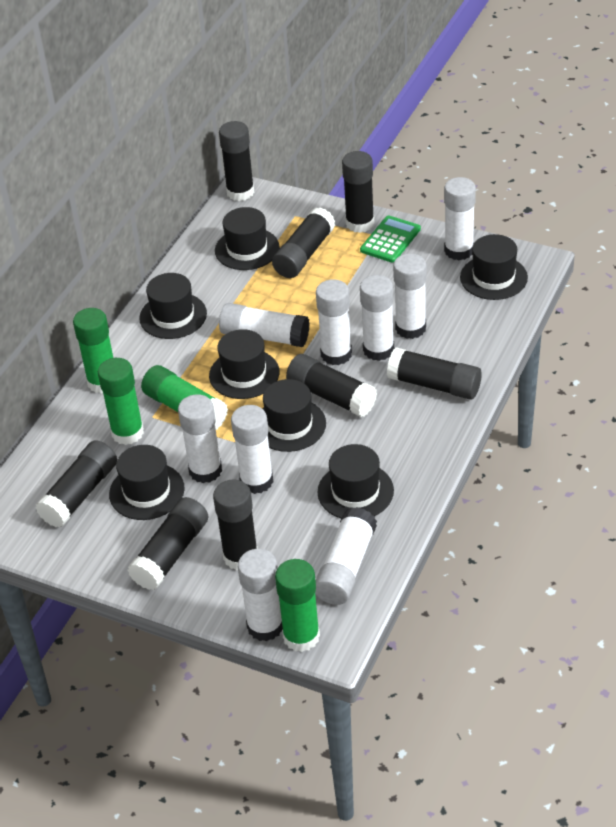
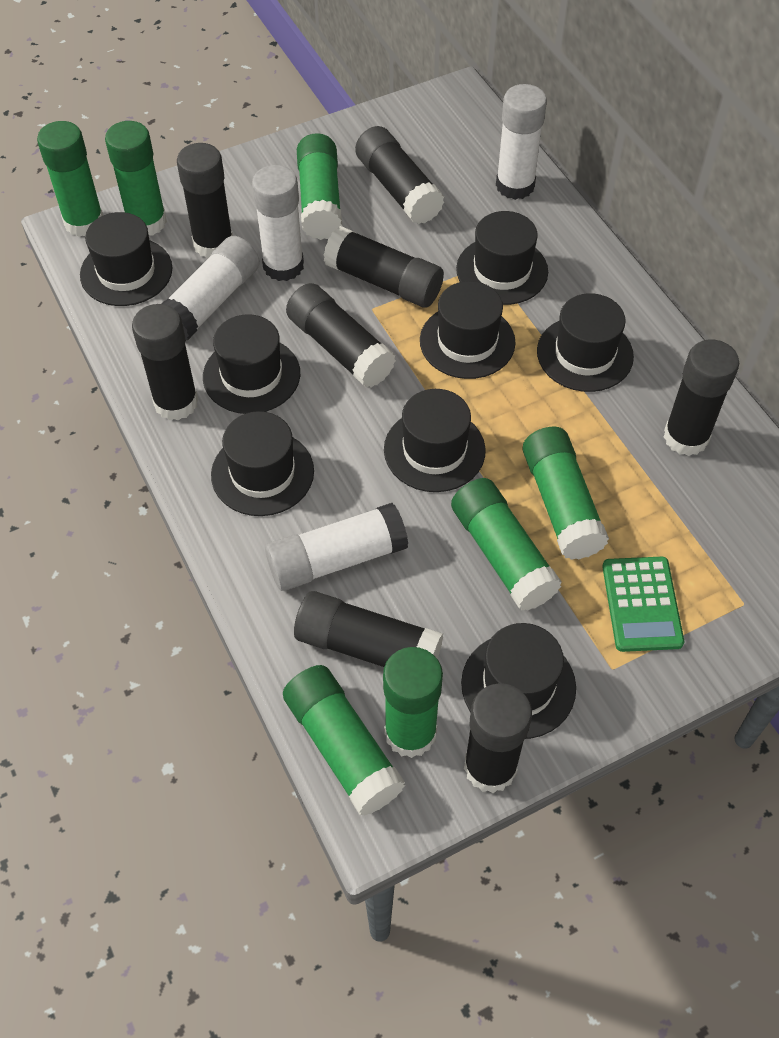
black hat: [109,445,185,520] [139,273,207,339] [209,329,279,399] [215,207,280,270] [262,379,326,452] [317,444,394,518] [460,234,528,300] = 7 -> [80,212,172,306] [203,314,300,414] [211,411,314,516] [384,389,486,492] [420,281,516,379] [456,211,548,305] [461,623,576,739] [537,293,634,392] = 8
green glue stick: [73,308,113,394] [98,358,144,445] [141,365,228,430] [275,559,320,652] = 4 -> [37,121,103,237] [105,121,167,236] [283,665,405,816] [297,133,342,240] [383,647,443,758] [451,478,562,611] [522,427,609,560] = 7
white glue stick: [178,394,222,483] [219,303,310,347] [231,405,273,494] [238,549,283,641] [315,507,377,605] [316,279,352,365] [360,275,394,361] [393,253,427,339] [444,177,476,260] = 9 -> [162,236,260,340] [252,165,304,281] [265,503,408,591] [496,84,547,200] = 4

